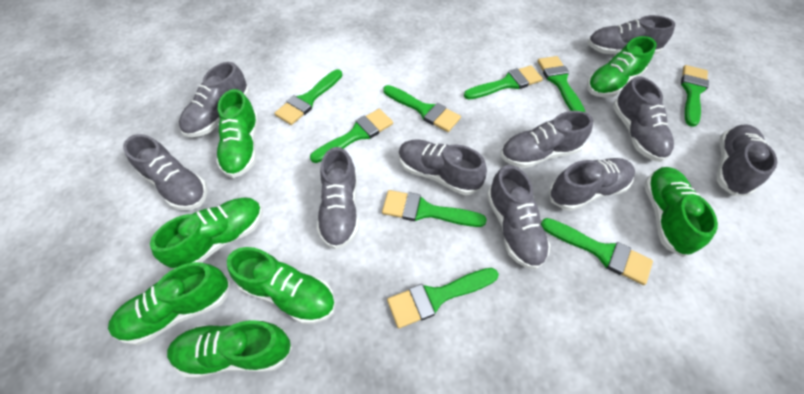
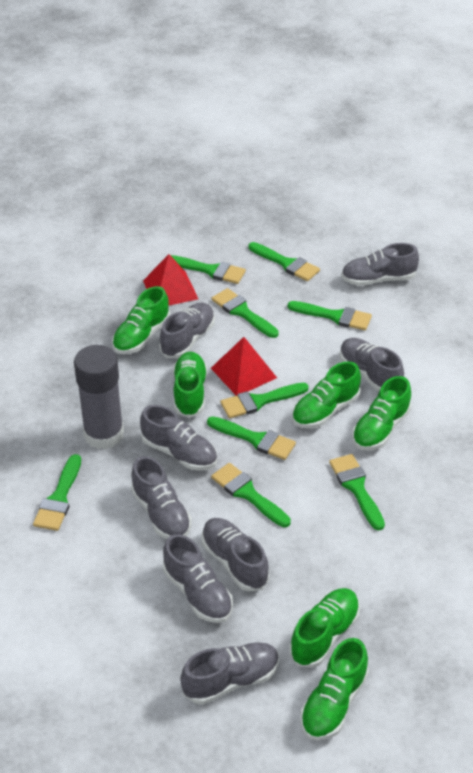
green shoe: [108,262,230,345] [150,197,263,269] [167,320,293,378] [216,89,259,178] [227,247,336,324] [587,36,656,98] [644,167,718,257] = 7 -> [112,286,170,354] [173,352,207,418] [289,588,360,668] [292,361,361,429] [300,638,369,741] [352,376,411,451] = 6
grey glue stick: none = 0 -> [74,345,124,449] = 1
grey shoe: [123,134,208,210] [179,62,250,137] [317,147,359,249] [398,140,487,195] [487,165,550,270] [501,111,593,168] [549,158,635,211] [587,15,675,55] [613,76,674,162] [717,125,777,196] = 10 -> [131,456,192,539] [140,405,217,471] [159,303,215,358] [163,534,233,623] [180,642,279,704] [202,518,269,591] [340,338,404,392] [341,243,419,286] = 8
red pyramid: none = 0 -> [143,254,198,306] [211,337,277,396] = 2

